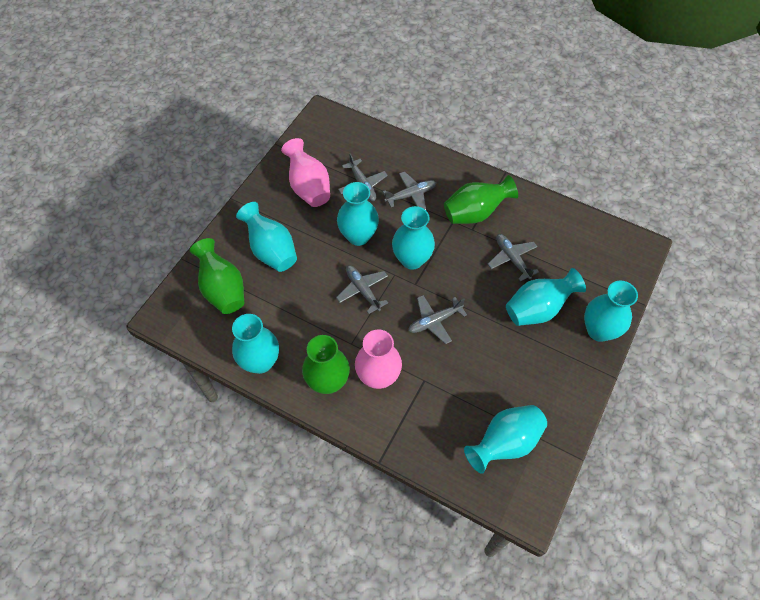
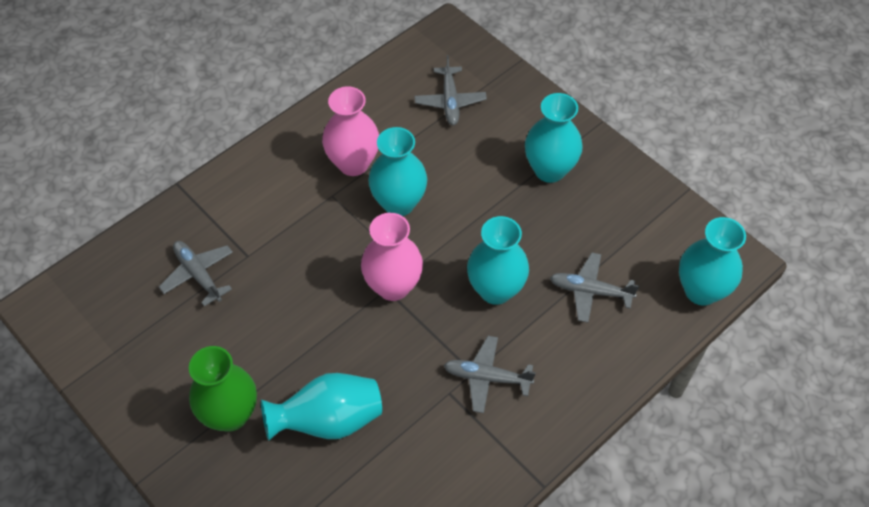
green vase: [190,238,244,314] [302,335,350,394] [444,175,518,224] = 3 -> [189,346,257,432] = 1
grey plane: [336,265,388,314] [338,153,388,201] [383,172,436,210] [408,295,467,344] [488,234,539,281] = 5 -> [159,241,233,307] [415,55,487,125] [444,336,536,413] [550,253,639,323] = 4
turquoise vase: [232,314,279,374] [236,202,297,272] [337,182,379,246] [392,206,435,270] [464,405,547,474] [506,268,586,326] [584,281,638,342] = 7 -> [261,373,382,441] [368,127,427,216] [467,216,529,305] [525,93,583,183] [679,217,746,306] = 5

